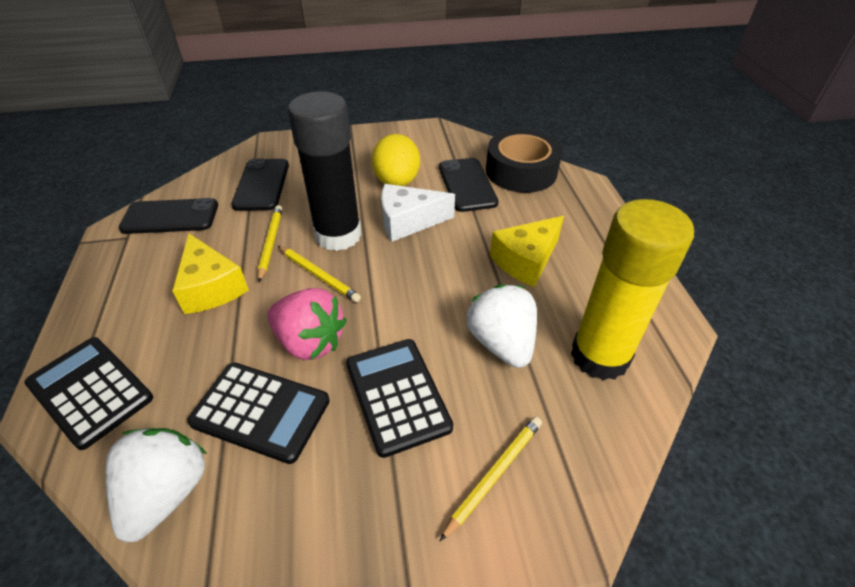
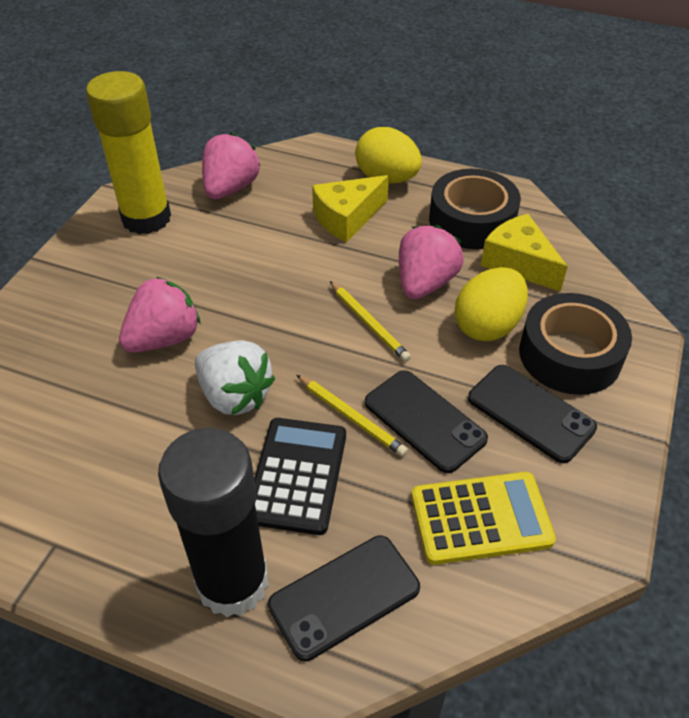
black calculator: [24,337,153,450] [187,363,330,464] [346,339,453,458] = 3 -> [254,418,346,535] = 1
black tape: [486,129,562,193] = 1 -> [429,169,521,249] [519,293,632,395] = 2
pink strawberry: [267,288,347,360] = 1 -> [119,277,201,353] [202,132,260,199] [399,225,464,299] = 3
white cheese: [381,184,455,242] = 1 -> none = 0
white strawberry: [106,428,207,542] [467,284,537,368] = 2 -> [195,340,275,415] = 1
yellow calculator: none = 0 -> [411,472,556,565] = 1
yellow egg: [372,134,420,186] = 1 -> [355,127,422,184] [454,267,528,341] = 2
yellow pencil: [258,205,282,282] [278,246,361,302] [440,417,542,541] = 3 -> [297,375,408,457] [330,281,411,362] = 2

